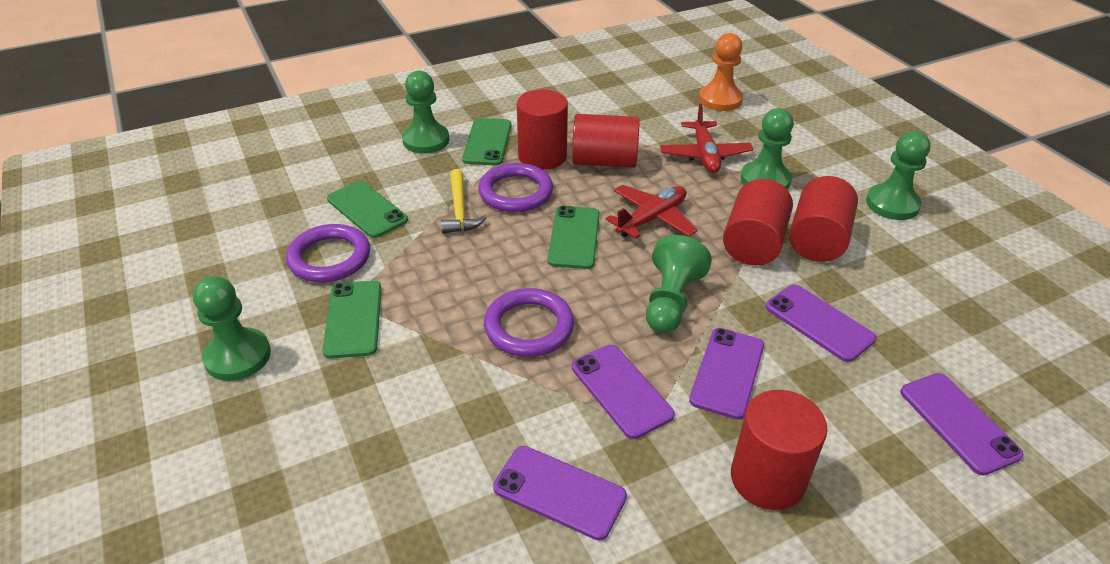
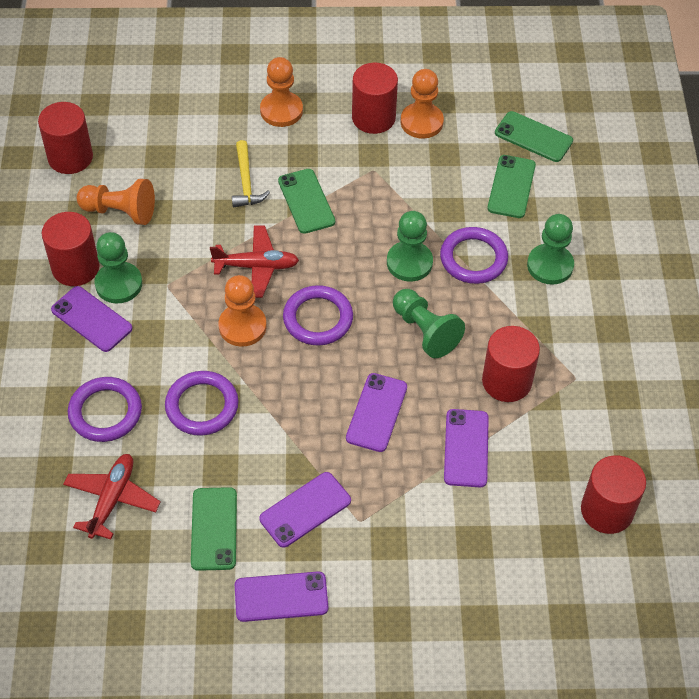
green pawn: [193,276,271,381] [402,71,449,154] [646,235,712,333] [740,108,794,190] [866,131,931,220] = 5 -> [95,232,142,303] [387,211,433,282] [393,289,465,358] [527,214,574,285] = 4
orange pawn: [699,33,743,111] = 1 -> [76,179,155,225] [218,275,267,347] [260,57,303,127] [401,69,444,139] = 4
purple ring: [286,224,370,282] [478,163,553,212] [484,288,574,357] = 3 -> [68,377,142,442] [165,371,239,436] [283,285,353,345] [440,227,508,284] = 4

